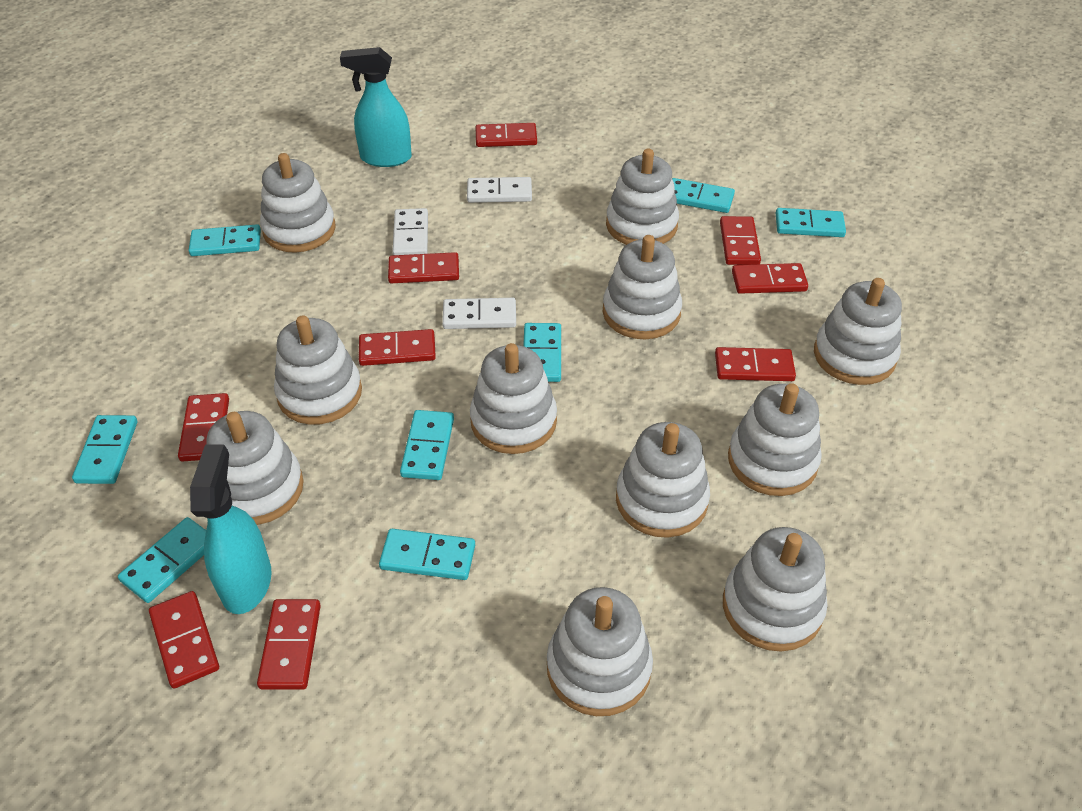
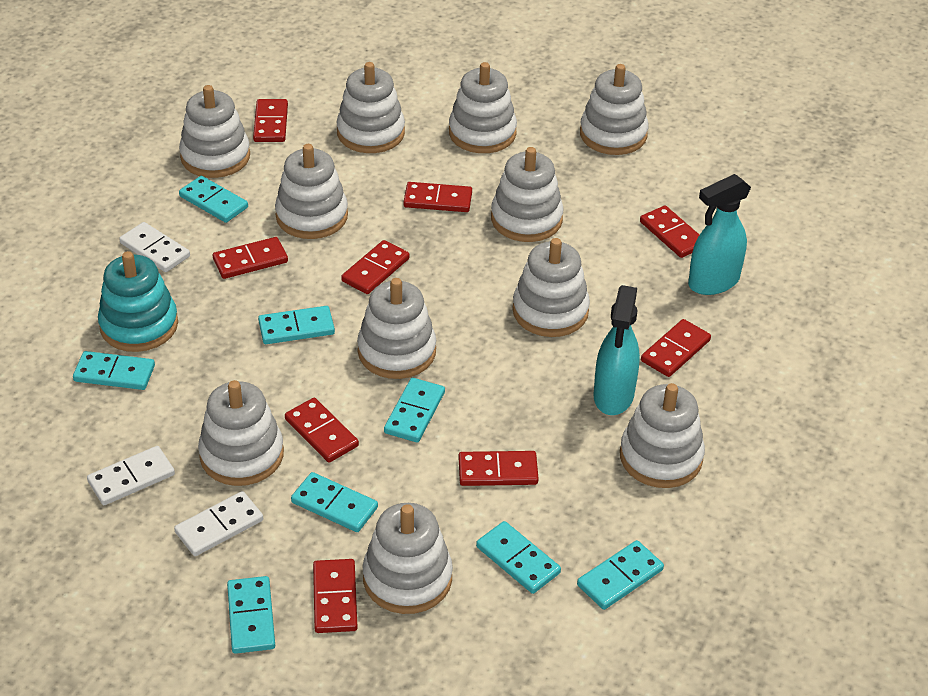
turquoise stacking toy: none = 0 -> [98,251,178,352] = 1

